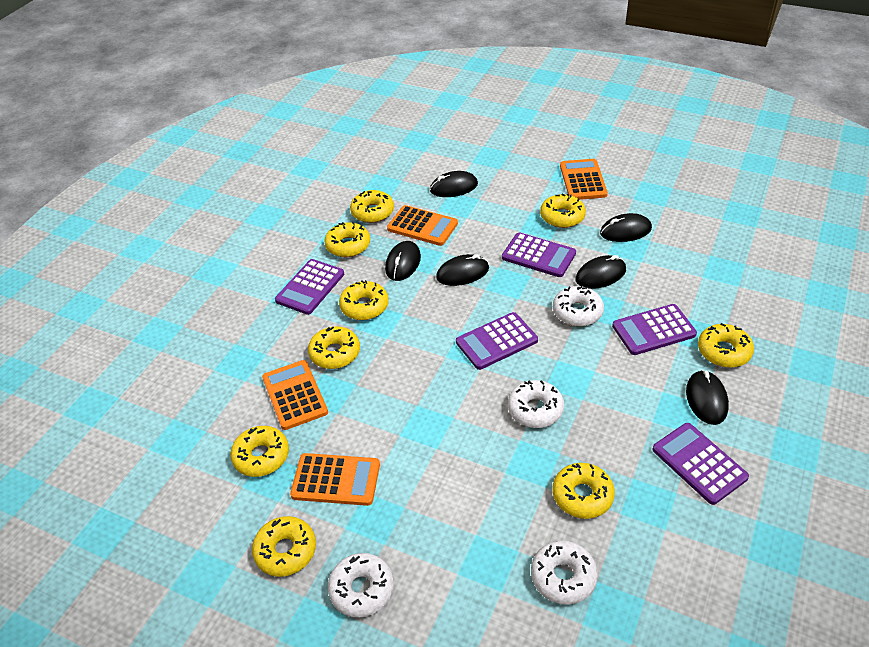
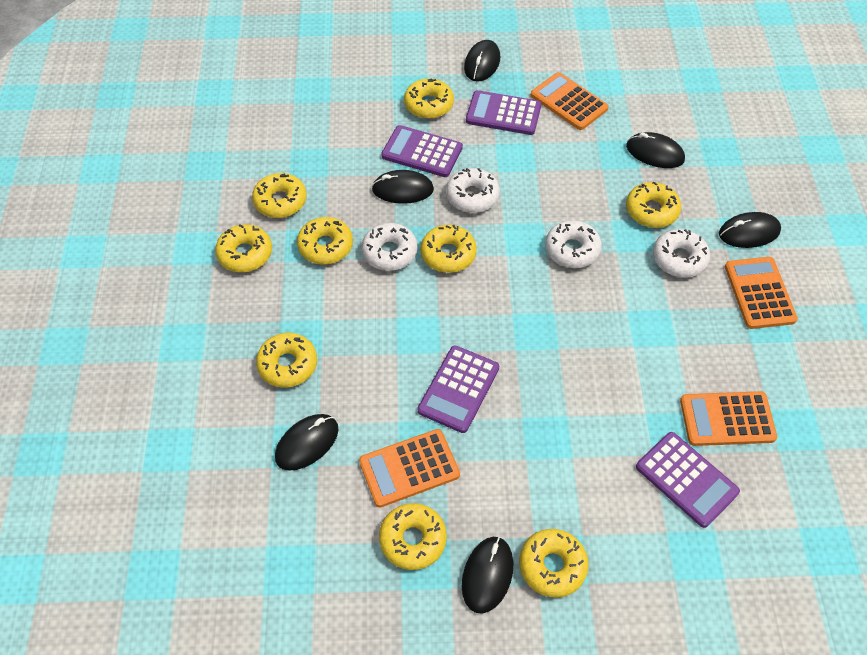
purple calculator: [275,259,344,315] [456,312,538,370] [502,233,576,277] [612,304,697,355] [652,423,749,505] = 5 -> [381,125,463,177] [418,345,499,433] [466,90,541,135] [636,432,740,528] = 4

